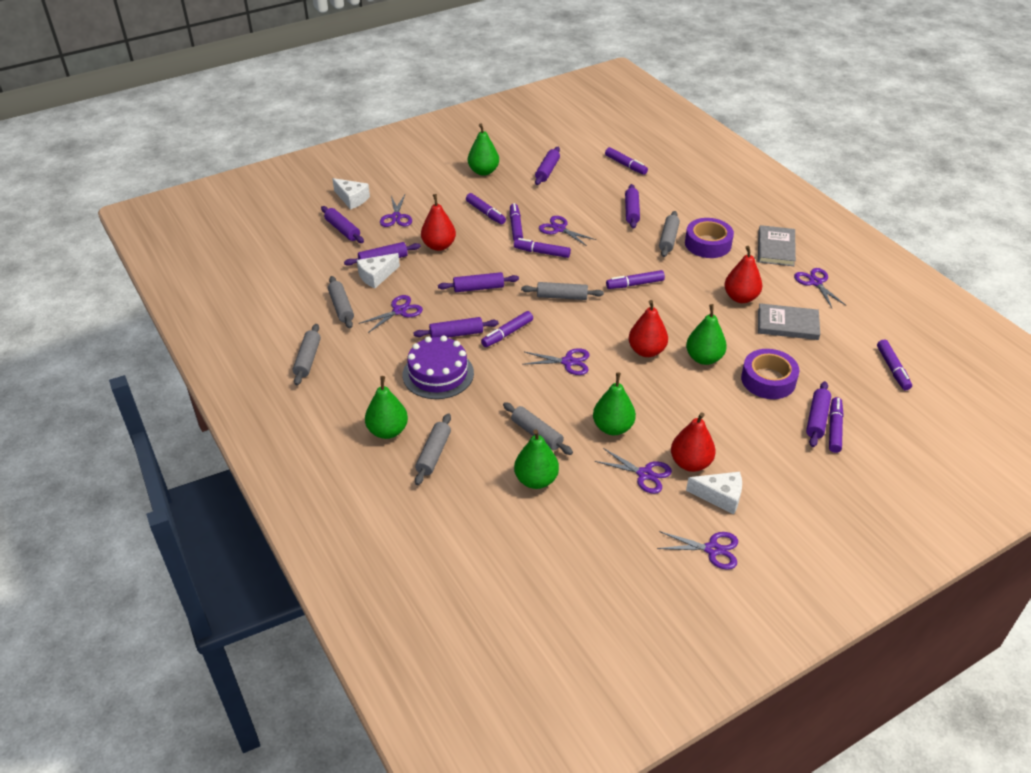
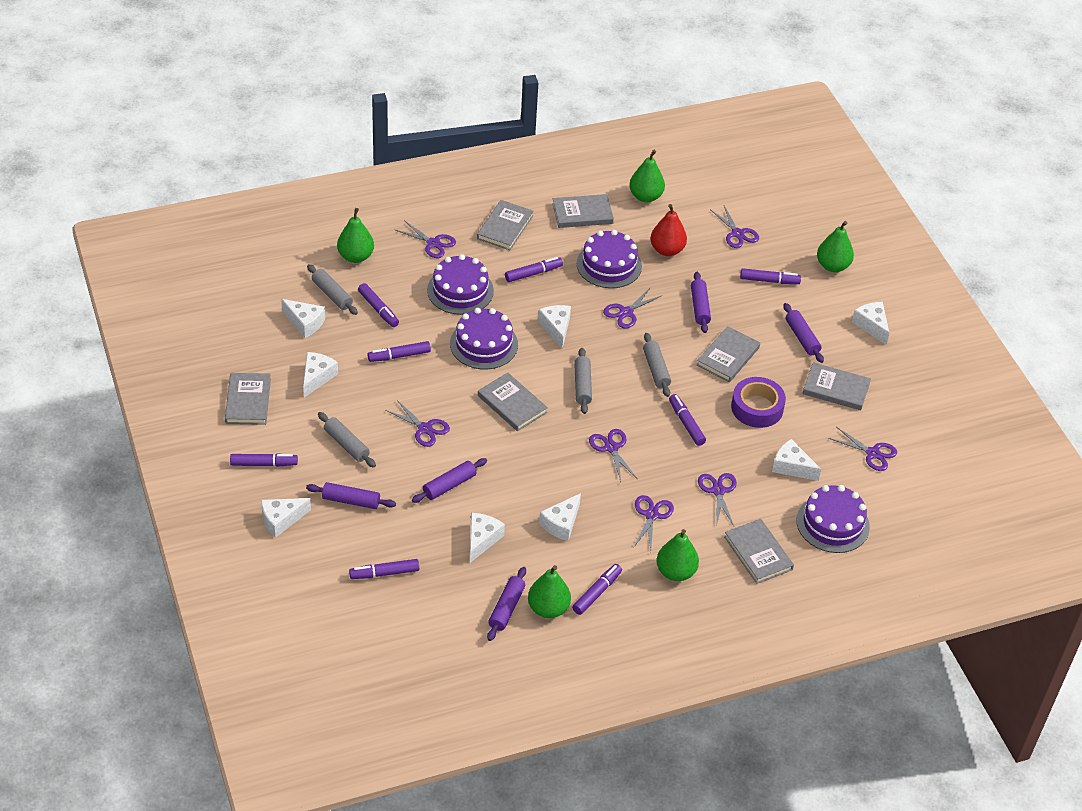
grey book: [758,225,796,266] [758,303,820,340] = 2 -> [225,373,271,425] [477,200,534,250] [478,372,548,431] [552,194,614,228] [697,326,760,382] [724,519,794,584] [803,362,871,410] = 7
grey rolling pin: [293,324,321,385] [328,276,354,328] [415,413,451,485] [503,402,573,455] [521,282,604,300] [659,211,680,257] = 6 -> [307,264,358,315] [318,412,376,468] [574,348,592,414] [643,333,671,397] = 4
purple cake: [403,335,474,399] = 1 -> [427,254,494,315] [450,308,518,369] [577,230,642,288] [797,485,870,553] = 4
purple rolling pin: [321,206,364,243] [344,242,421,266] [413,317,499,338] [438,272,519,292] [535,147,560,185] [625,184,640,229] [806,381,831,447] = 7 -> [306,482,396,509] [412,458,487,503] [487,567,526,641] [691,272,711,333] [783,303,824,363] = 5
purple scissors: [358,295,423,333] [380,195,412,227] [522,348,590,375] [539,216,596,246] [595,448,672,494] [657,531,738,570] [794,268,845,308] = 7 -> [385,400,450,447] [395,220,456,258] [589,429,637,482] [603,287,661,329] [633,495,674,551] [698,473,737,527] [710,206,759,248] [828,427,897,471] = 8
purple tape: [685,218,734,258] [741,349,799,399] = 2 -> [731,377,786,428] = 1
red pear: [421,194,456,251] [629,300,668,357] [671,412,716,472] [724,246,763,303] = 4 -> [650,204,687,256] = 1
white cheese: [332,178,370,210] [357,253,400,289] [686,472,742,515] = 3 -> [261,498,311,538] [281,299,325,338] [303,352,338,397] [470,513,505,563] [538,305,571,349] [539,493,581,541] [772,439,821,481] [852,302,890,345] = 8

